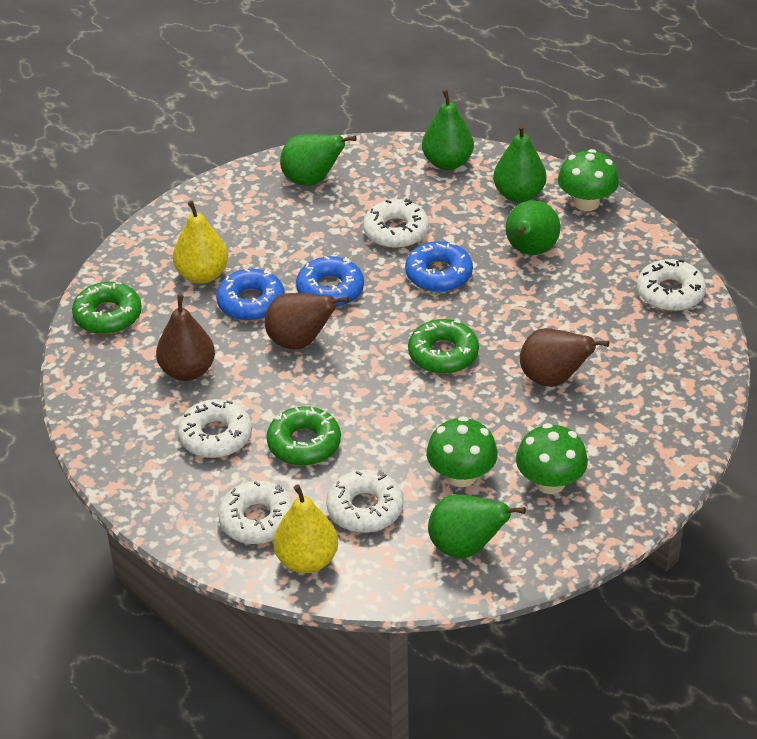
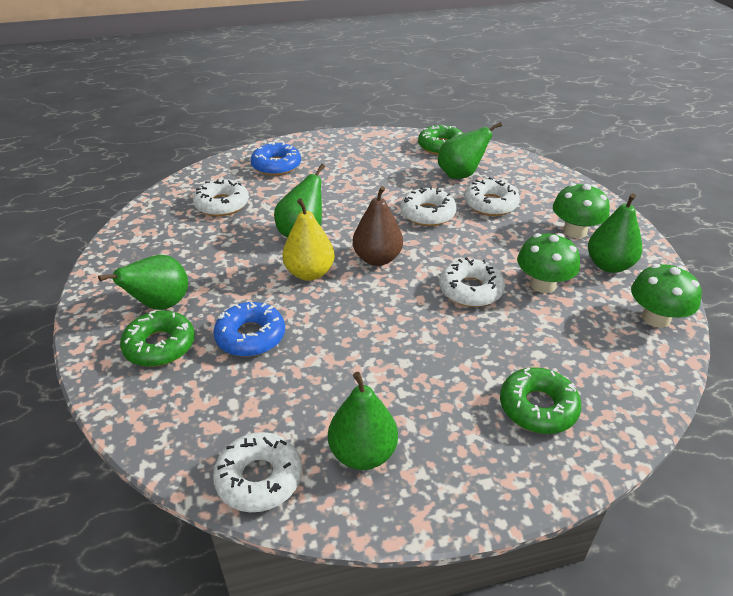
blue donut: [216,269,285,321] [296,256,364,307] [405,241,473,292] = 3 -> [213,302,285,357] [251,142,301,176] = 2
brown pear: [156,295,215,381] [265,293,349,349] [520,328,609,387] = 3 -> [353,186,403,266] = 1
yellow pear: [173,201,228,284] [273,485,338,573] = 2 -> [282,198,335,281] = 1

